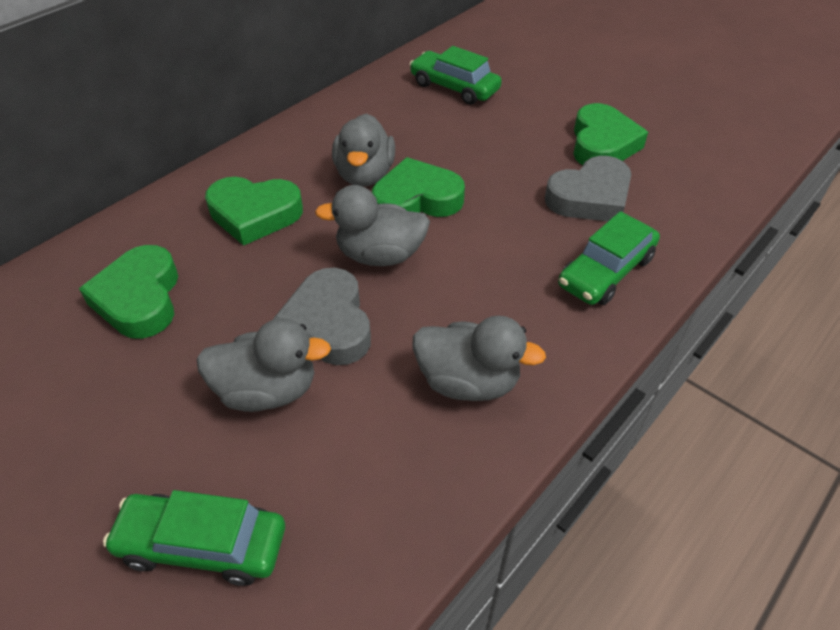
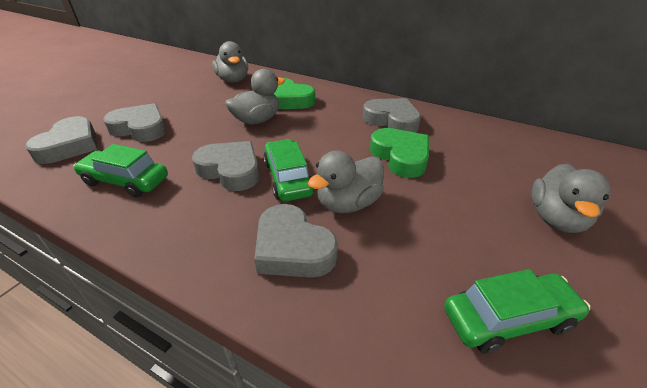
green heart: [79,245,178,339] [205,177,303,246] [372,157,465,217] [573,103,648,165] = 4 -> [274,78,315,109] [370,128,429,178] = 2
grey heart: [273,268,371,365] [545,156,631,221] = 2 -> [25,116,97,164] [103,103,166,142] [192,141,259,191] [254,204,338,278] [363,98,421,133] = 5

